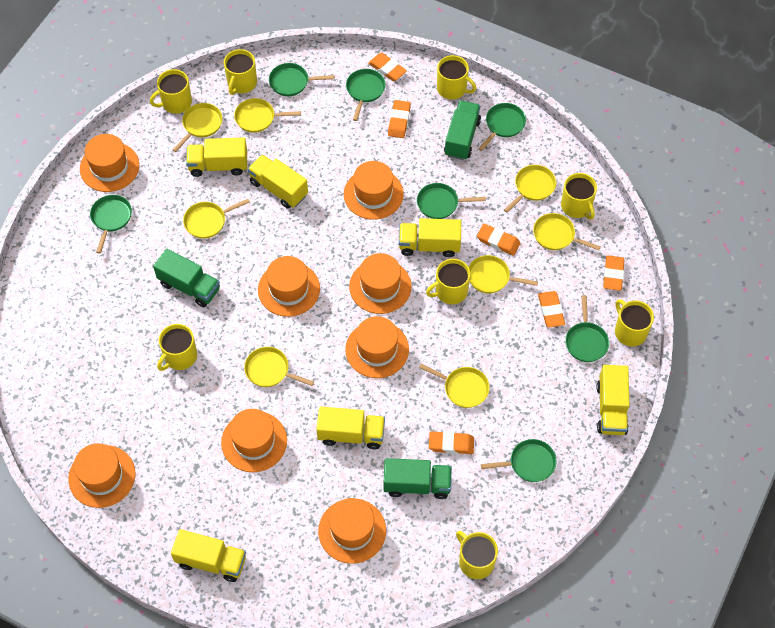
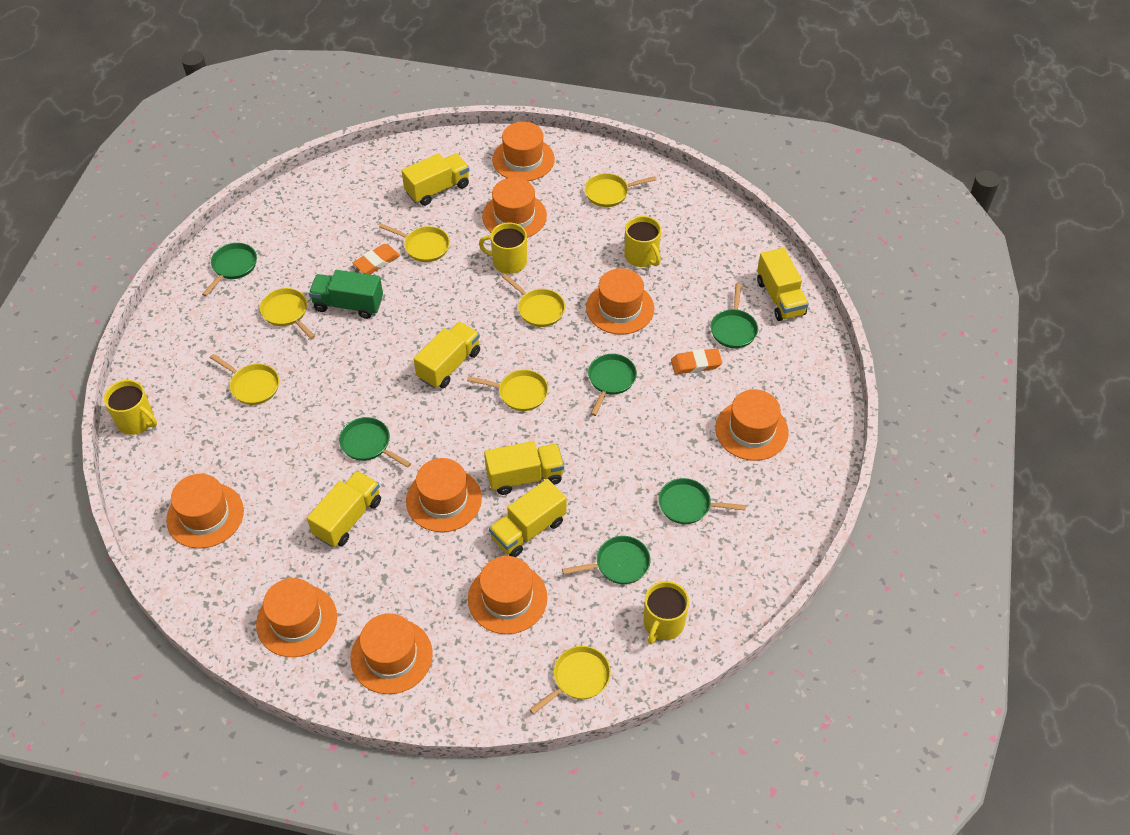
green pan: [90,195,132,254] [269,63,335,96] [346,69,386,121] [417,183,486,219] [478,103,526,151] [481,439,557,482] [565,295,609,362] = 7 -> [202,243,257,296] [339,417,411,468] [562,536,651,584] [588,354,637,416] [658,478,746,524] [711,283,758,348] = 6
green truck: [153,249,220,307] [384,458,452,499] [444,101,481,160] = 3 -> [309,270,383,319] = 1
orange eraser: [368,53,407,81] [388,100,411,138] [429,431,474,454] [477,224,521,256] [538,291,565,328] [603,255,625,291] = 6 -> [353,244,400,275] [671,348,722,375] = 2
orange hat: [68,443,135,508] [80,134,139,192] [221,409,287,472] [258,256,320,317] [318,498,386,564] [344,161,404,220] [345,316,409,378] [349,253,411,314] = 8 -> [166,474,244,549] [256,578,337,657] [350,613,432,694] [406,458,482,532] [468,556,548,634] [482,178,547,238] [492,122,555,181] [586,268,654,335] [715,389,789,461] = 9
yellow mug: [150,69,192,114] [157,324,197,371] [224,49,257,95] [426,259,470,304] [437,55,476,100] [456,531,498,579] [561,173,597,220] [615,299,654,347] = 8 -> [104,380,157,435] [479,222,527,274] [624,216,661,267] [643,581,689,645] = 4
yellow pan: [173,103,222,152] [183,199,250,239] [234,98,301,133] [244,347,314,387] [419,364,489,408] [469,255,538,293] [504,165,556,213] [533,213,601,250] = 8 -> [210,354,279,405] [260,288,315,339] [379,223,450,262] [467,370,548,411] [502,274,565,327] [529,646,611,714] [585,173,656,207] = 7

